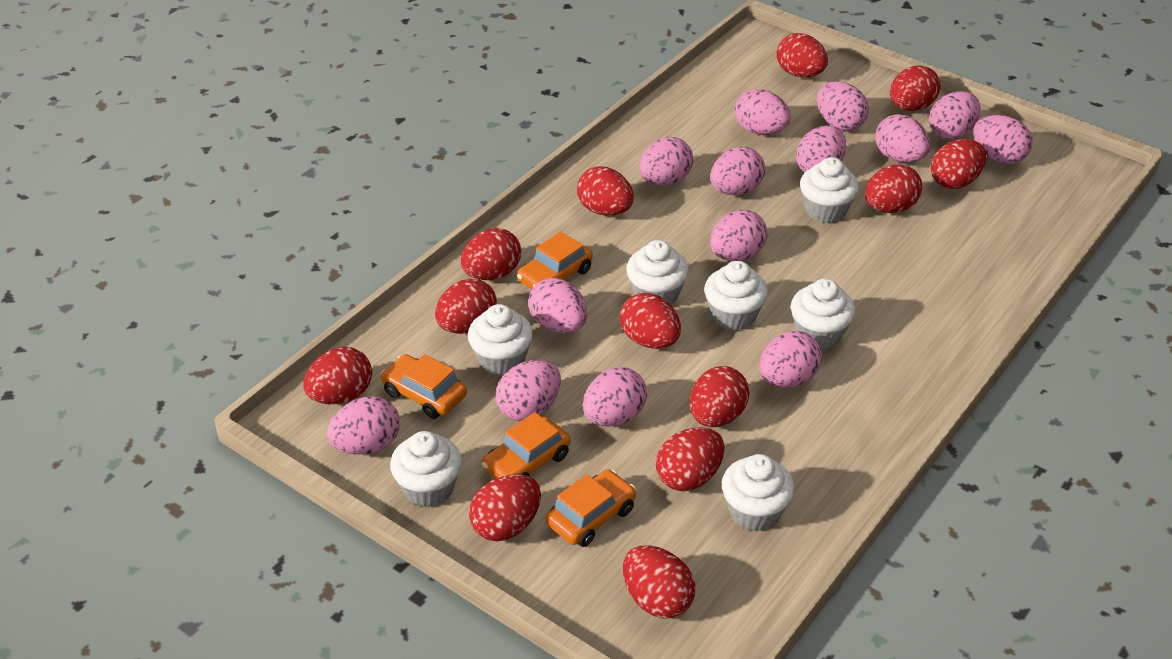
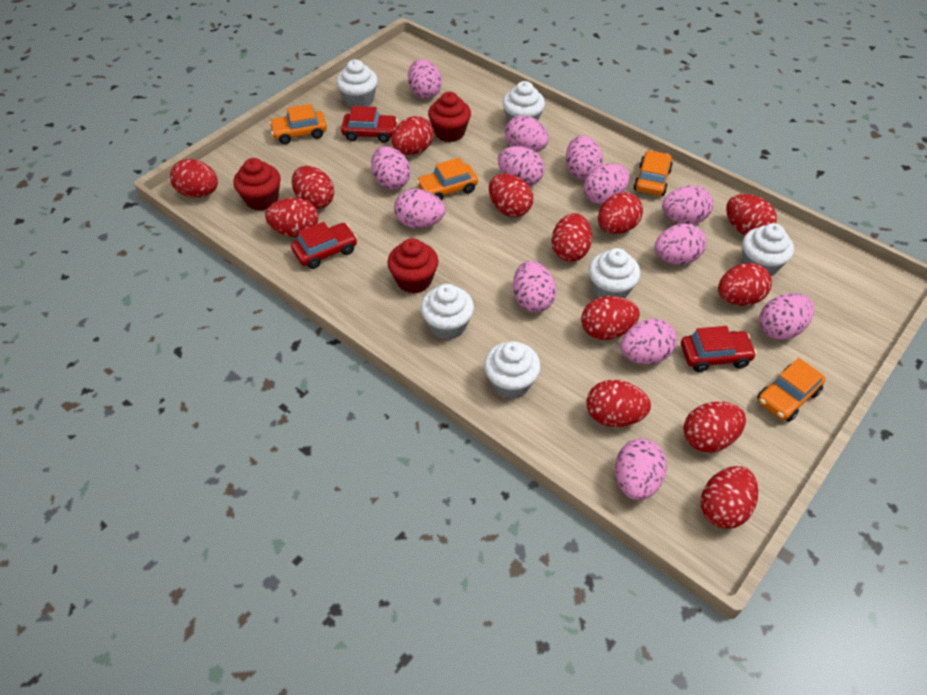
pink egg: [327,396,400,455] [496,360,561,421] [528,278,587,333] [583,367,647,427] [639,137,693,185] [710,147,765,195] [710,210,768,261] [735,89,791,135] [759,331,822,388] [796,125,846,173] [817,82,869,131] [875,114,930,163] [929,91,980,140] [973,115,1033,164] = 14 -> [371,146,410,190] [394,189,445,228] [408,59,442,99] [498,146,544,186] [505,115,549,152] [513,261,556,313] [566,136,603,180] [584,163,629,205] [615,439,667,500] [621,319,677,364] [655,224,706,264] [662,185,713,224] [760,293,814,340] = 13
red car: none = 0 -> [291,222,357,269] [341,106,398,143] [681,326,757,372] = 3
red cupcake: none = 0 -> [233,158,281,211] [387,238,438,293] [428,92,471,142] = 3
white cupcake: [390,431,462,507] [468,304,533,376] [626,240,689,305] [704,261,768,330] [722,454,794,531] [791,279,855,349] [800,157,859,223] = 7 -> [336,60,378,107] [421,284,474,340] [484,341,541,399] [502,81,545,122] [589,248,640,298] [742,223,794,276] = 6

